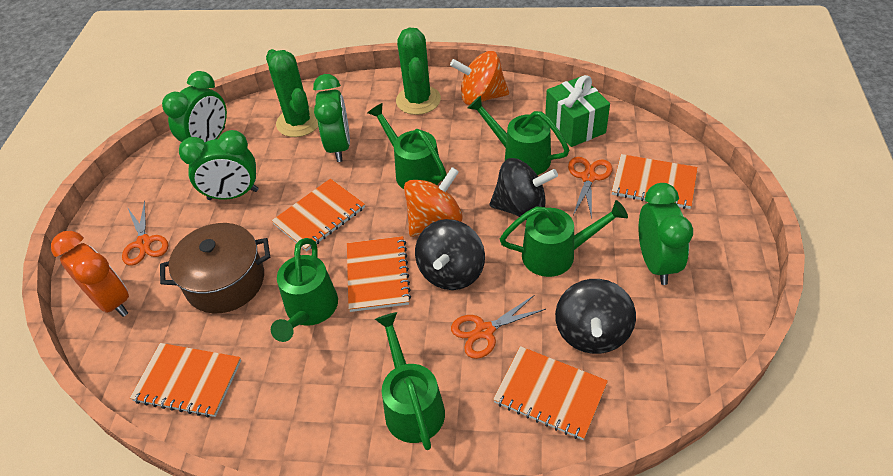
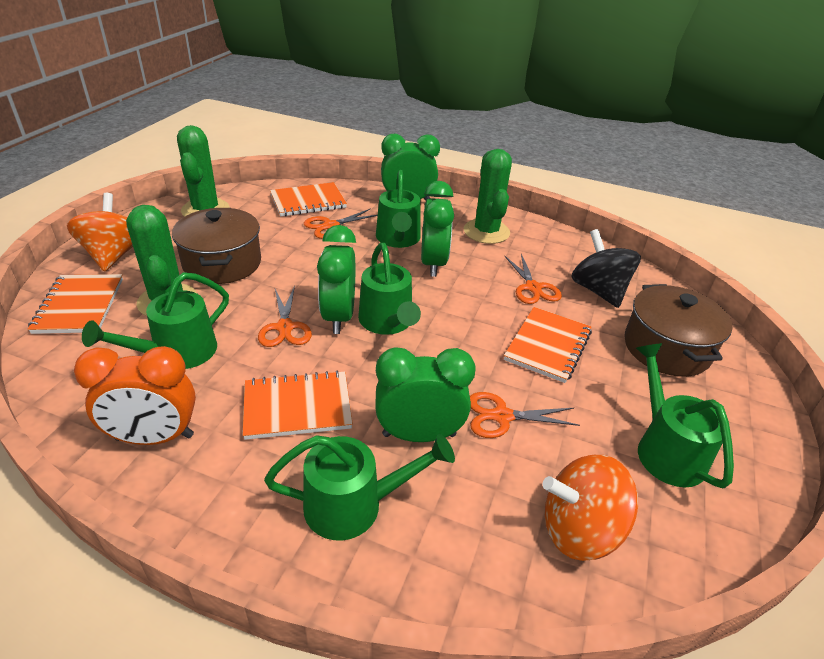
black spinning top: [415,219,485,290] [490,158,558,220] [555,279,636,354] = 3 -> [572,229,641,308] = 1
brown pot: [160,223,270,313] = 1 -> [172,208,261,284] [624,284,732,377] = 2
green cactus: [266,49,318,137] [396,28,441,115] = 2 -> [126,205,197,316] [177,125,229,217] [464,149,512,244] = 3
green gift: [545,75,610,147] = 1 -> none = 0
orange notebook: [130,343,241,417] [271,179,365,251] [347,236,411,312] [493,346,608,440] [612,154,698,209] = 5 -> [28,274,123,334] [243,370,353,440] [270,182,347,216] [504,307,592,383] = 4
orange scissors: [122,200,168,266] [451,295,546,359] [568,157,613,219] = 3 -> [258,286,312,347] [304,208,378,239] [470,392,580,438] [504,254,562,304] = 4

